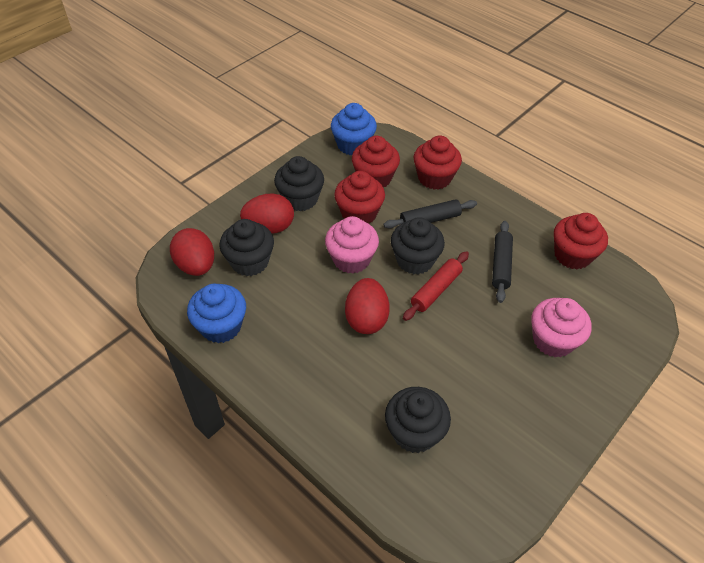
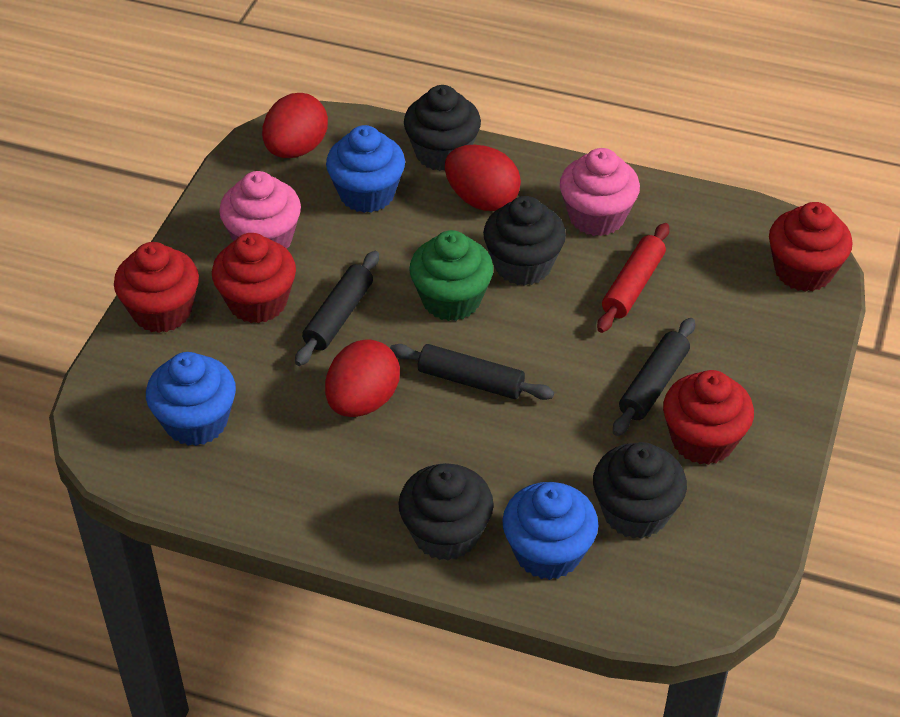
black rolling pin: [383,199,477,229] [492,221,513,303] = 2 -> [295,251,379,366] [390,344,554,400] [613,318,695,436] = 3
blue cupcake: [187,284,246,343] [331,103,377,155] = 2 -> [146,352,236,446] [326,125,405,213] [502,482,598,580] = 3
green cupcake: none = 0 -> [409,230,494,321] = 1

